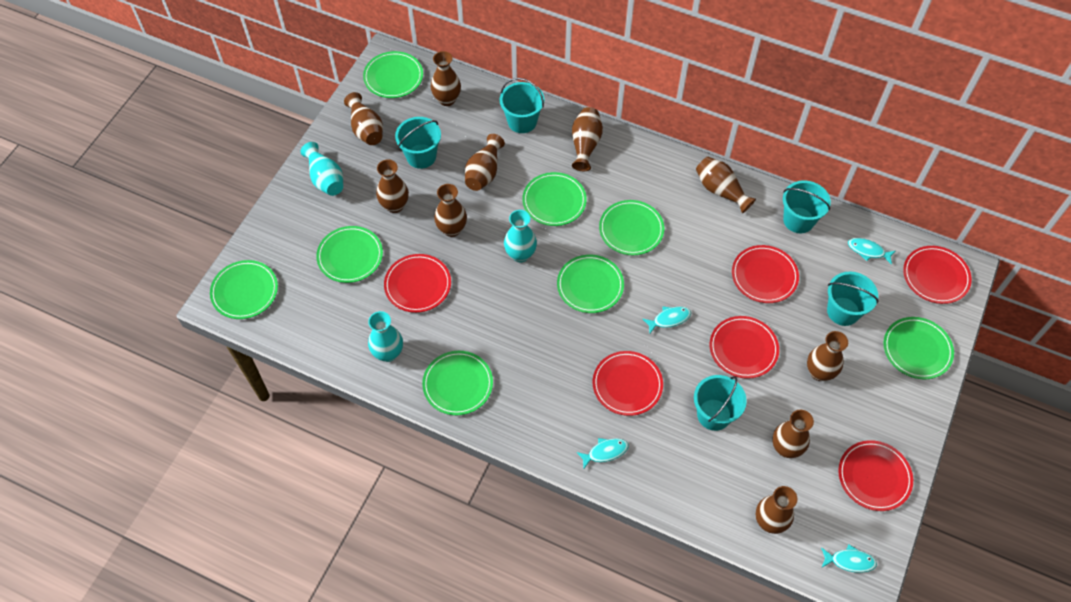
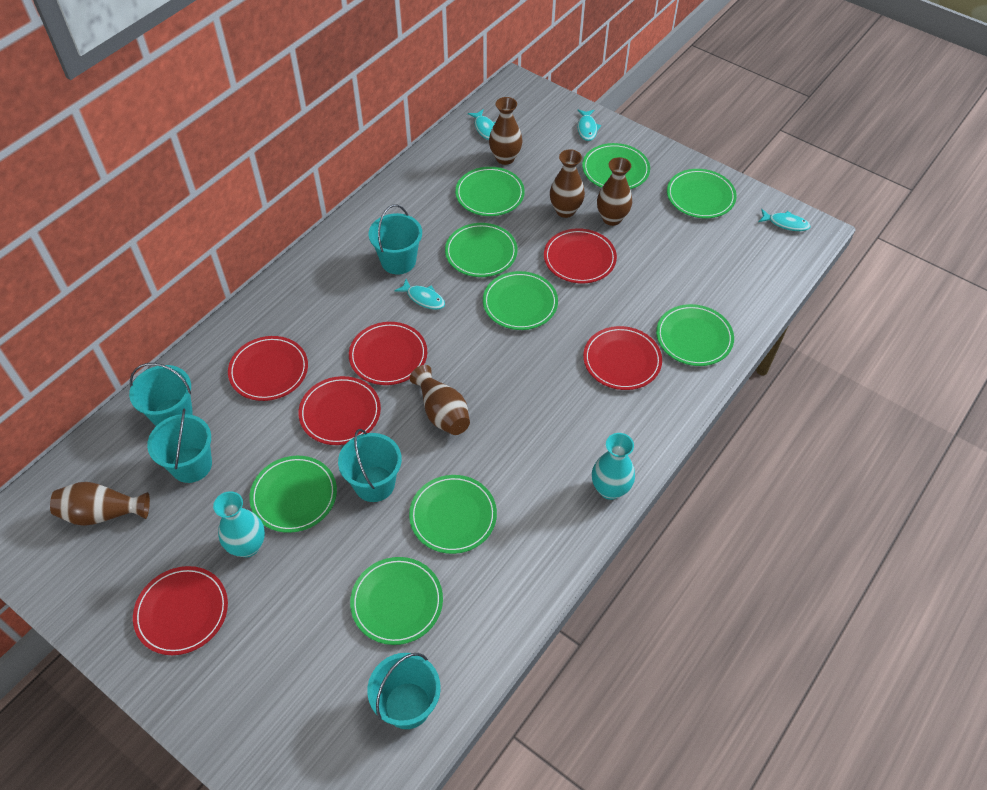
brown vase: [344,92,383,145] [376,159,409,213] [431,51,461,106] [434,184,467,237] [465,134,505,191] [572,107,603,171] [696,157,756,214] [755,486,798,534] [772,410,814,458] [807,331,848,381] = 10 -> [50,482,150,526] [410,365,470,435] [489,97,523,165] [550,149,585,218] [597,157,632,226] = 5
green plate: [210,260,278,319] [316,226,383,283] [363,51,423,98] [422,351,493,415] [522,172,587,226] [557,255,624,313] [599,200,664,255] [883,317,954,379] = 8 -> [250,456,337,533] [350,557,443,645] [409,475,497,554] [445,223,518,277] [455,167,525,216] [483,271,558,330] [582,143,650,189] [656,304,734,366] [667,169,737,218] = 9
turquoise vase: [301,142,343,196] [368,311,403,362] [504,210,537,262] = 3 -> [213,491,265,557] [592,433,635,500] = 2

